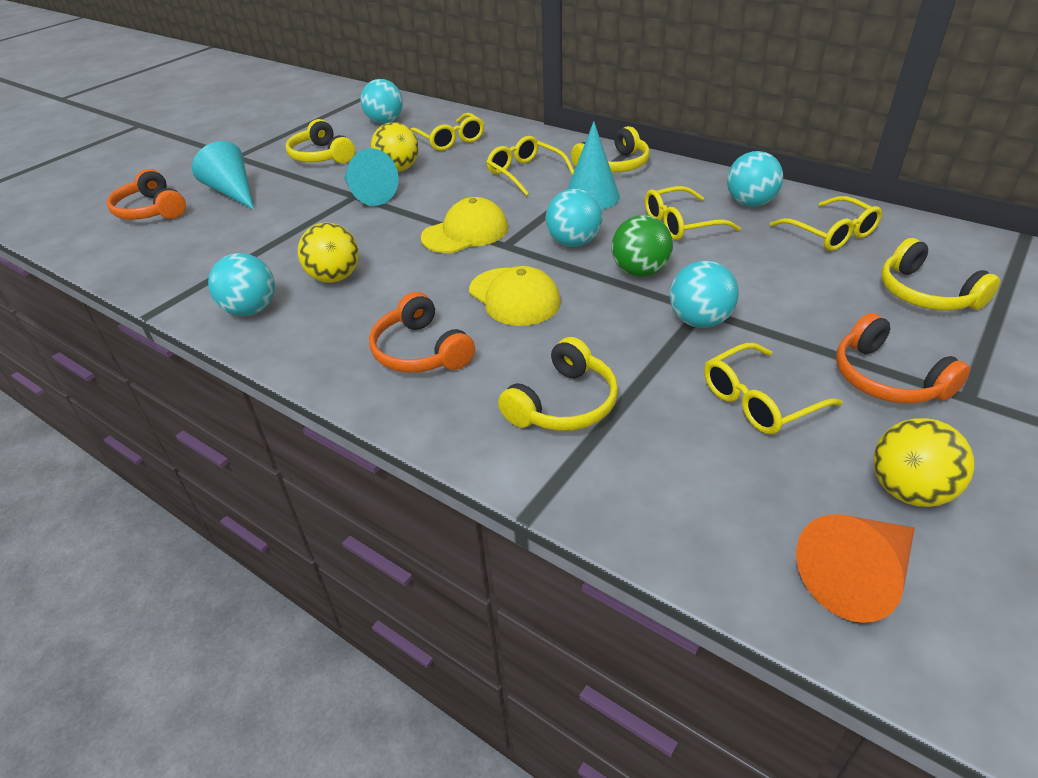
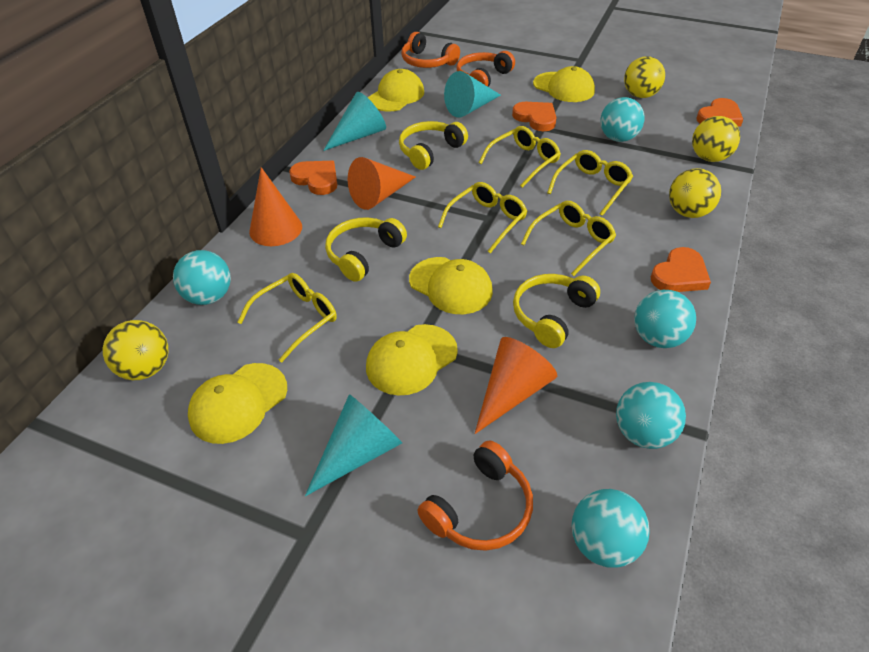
green ball: [611,215,673,277] = 1 -> none = 0
orange cone: [796,514,915,623] = 1 -> [249,167,302,246] [348,157,416,210] [475,337,557,434] = 3
orange heart: none = 0 -> [289,161,337,195] [512,102,557,131] [651,247,711,292] [697,98,743,127] = 4
yellow ball: [298,222,359,283] [371,122,419,172] [873,418,974,507] = 3 -> [103,320,168,380] [624,56,665,98] [669,168,721,218] [692,116,740,162] = 4
yellow cap: [421,197,508,253] [469,266,561,326] = 2 -> [188,363,287,444] [366,324,458,396] [367,69,424,112] [409,257,493,314] [533,66,595,102] = 5
yellow headphones: [286,119,355,164] [498,337,618,431] [571,126,650,172] [881,238,1000,310] = 4 -> [325,217,407,282] [399,121,468,170] [513,274,600,348] = 3

